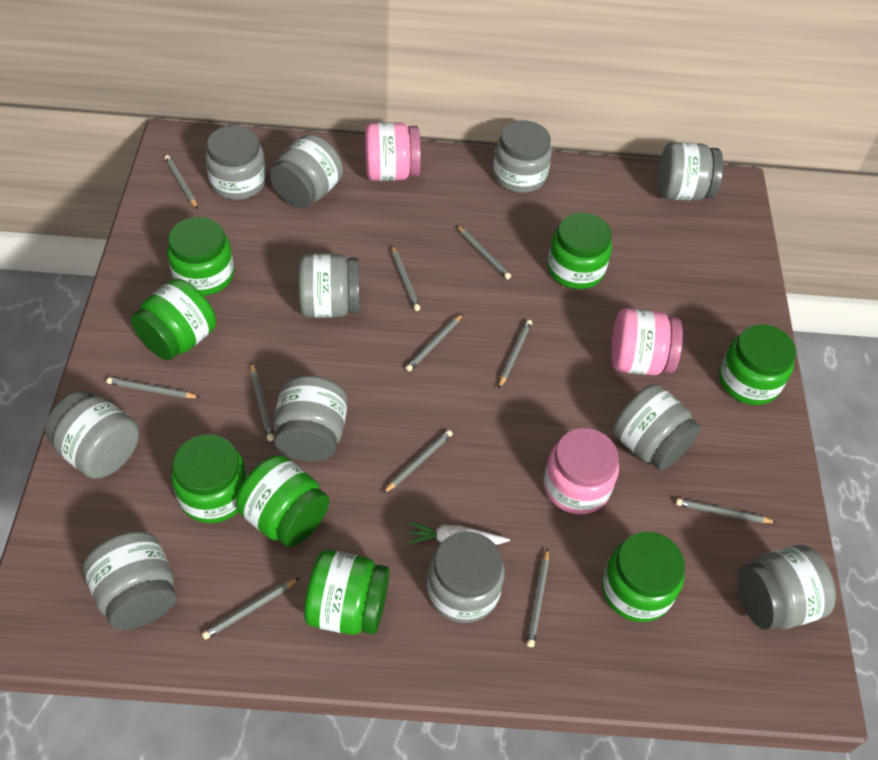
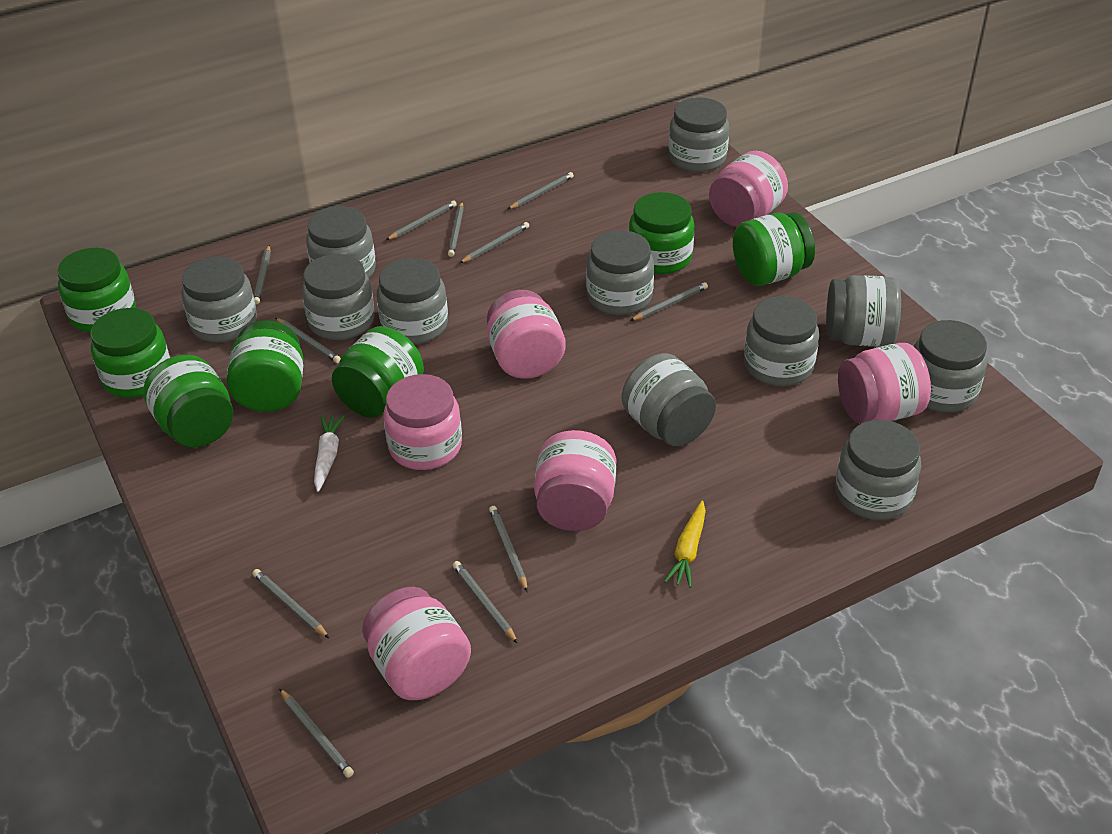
green jar: [131,279,216,360] [167,217,234,296] [171,434,247,523] [236,455,329,547] [304,550,390,635] [547,213,612,289] [602,531,685,622] [719,324,796,405] = 8 -> [57,248,136,333] [90,308,170,398] [143,355,233,447] [227,320,304,412] [332,326,424,418] [629,192,695,274] [733,212,815,286] = 7
pink jar: [365,122,421,181] [544,428,619,514] [611,308,683,375] = 3 -> [362,587,471,700] [383,374,462,470] [487,290,566,379] [534,430,616,531] [709,151,788,227] [838,343,931,423] = 6
yellow carrot: none = 0 -> [664,500,706,588] = 1

